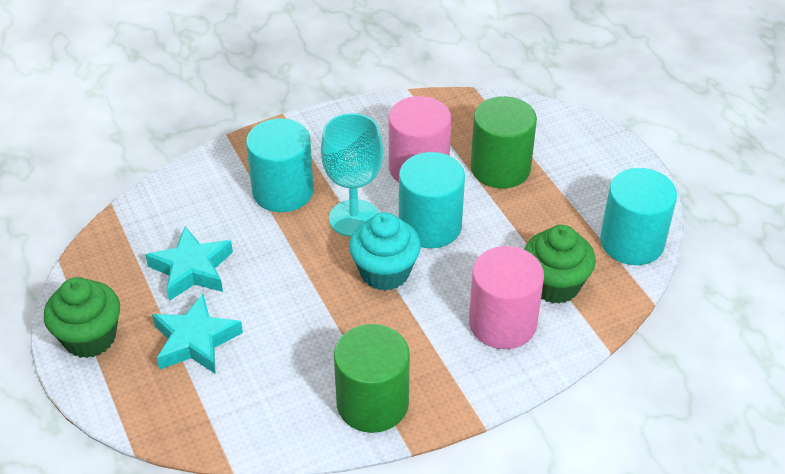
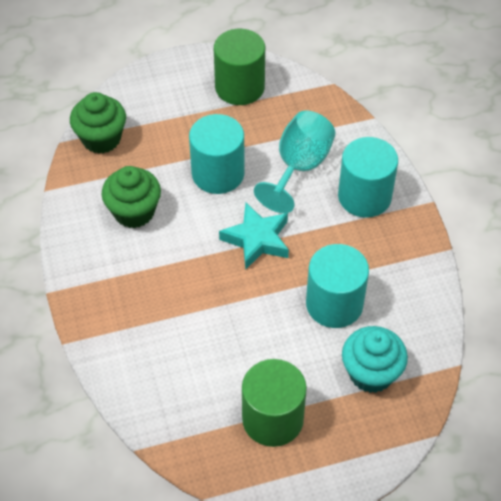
pink cylinder: [389,96,451,182] [469,246,544,349] = 2 -> none = 0
turquoise star: [145,226,233,301] [152,294,243,374] = 2 -> [219,203,289,270] = 1

